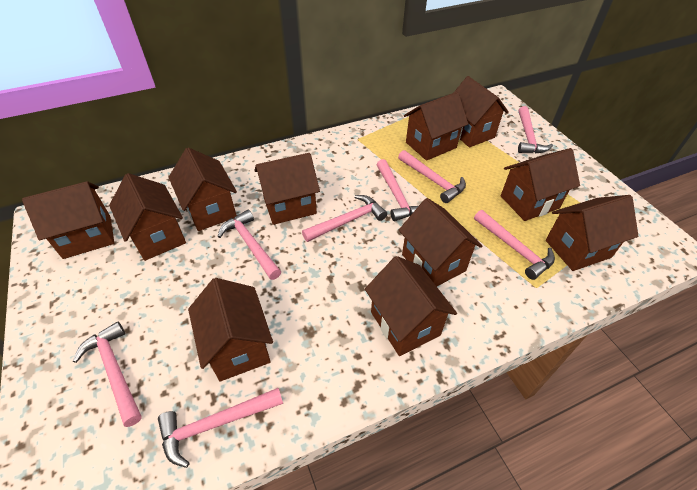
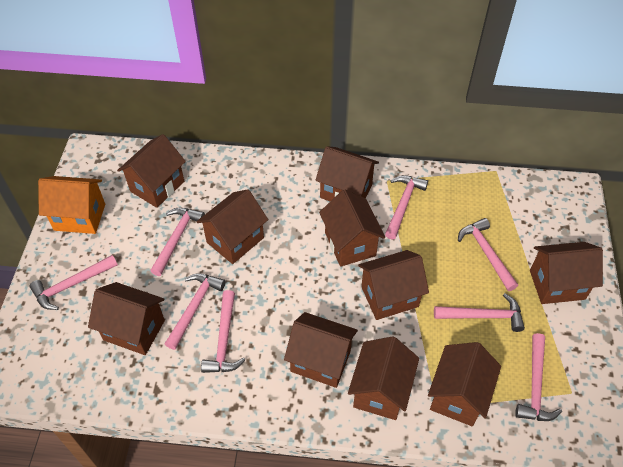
brown house: [22,181,114,259] [109,173,186,261] [168,148,237,231] [188,278,273,381] [255,153,320,225] [365,256,457,356] [399,198,483,286] [404,92,468,161] [454,76,509,147] [501,148,580,221] [546,195,638,271] = 11 -> [88,282,165,355] [117,134,186,208] [196,189,268,264] [284,312,358,388] [315,146,379,201] [319,189,385,267] [348,336,419,420] [358,250,429,320] [428,342,501,426] [530,242,603,304] = 10
orange house: none = 0 -> [38,176,105,234] = 1

